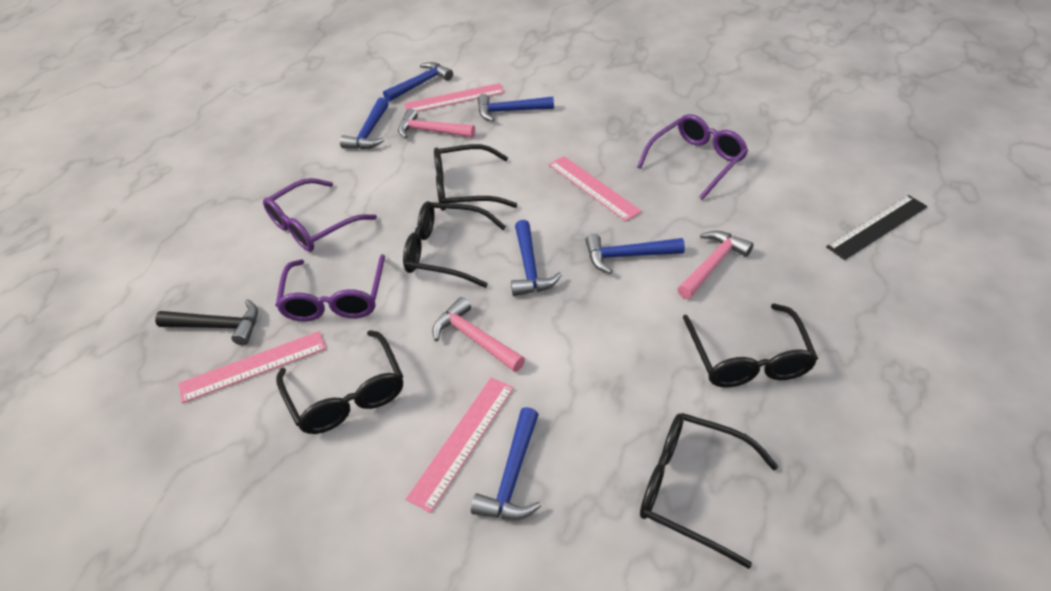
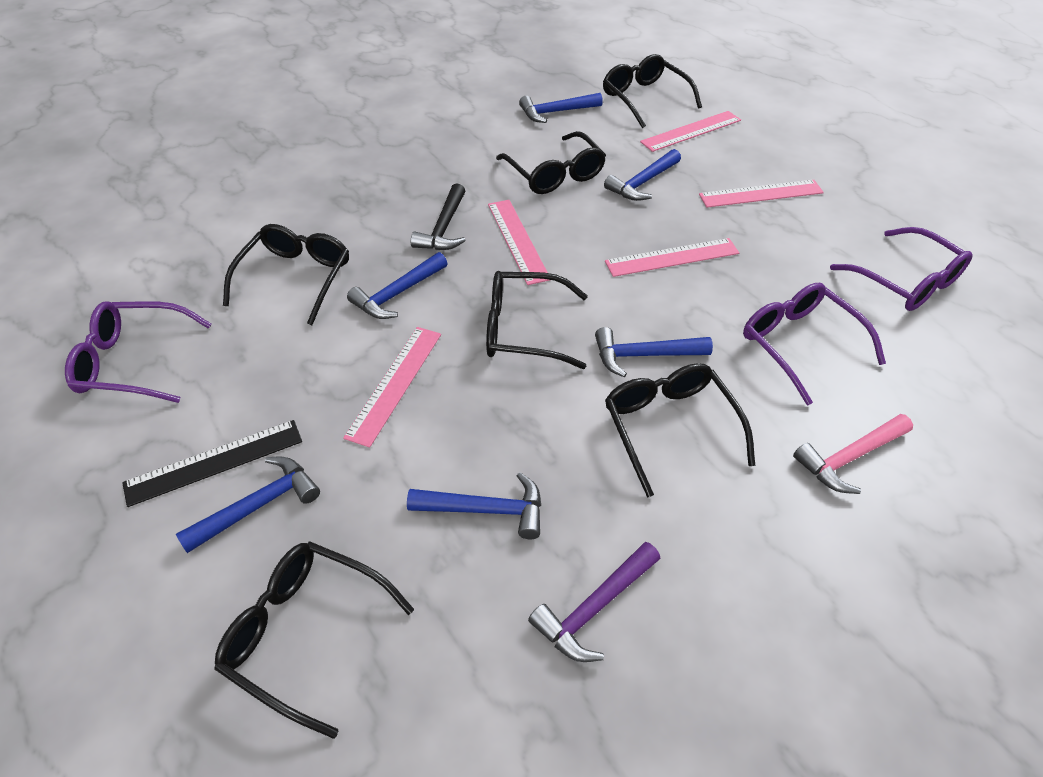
black glasses: [276,330,403,434] [403,201,506,288] [434,144,517,211] [640,413,778,569] [683,303,818,388] = 5 -> [214,542,414,739] [223,224,349,325] [486,271,588,369] [496,131,606,194] [603,54,702,128] [605,363,755,498] = 6
pink hammer: [398,109,475,139] [432,297,525,372] [677,231,754,299] = 3 -> [793,414,913,494] = 1
pink ruler: [178,331,326,403] [404,83,505,112] [406,378,514,513] [549,156,642,221] = 4 -> [343,327,441,448] [488,200,549,285] [605,238,739,277] [640,111,741,152] [699,180,824,207] = 5
purple hammer: none = 0 -> [528,542,660,662] = 1

